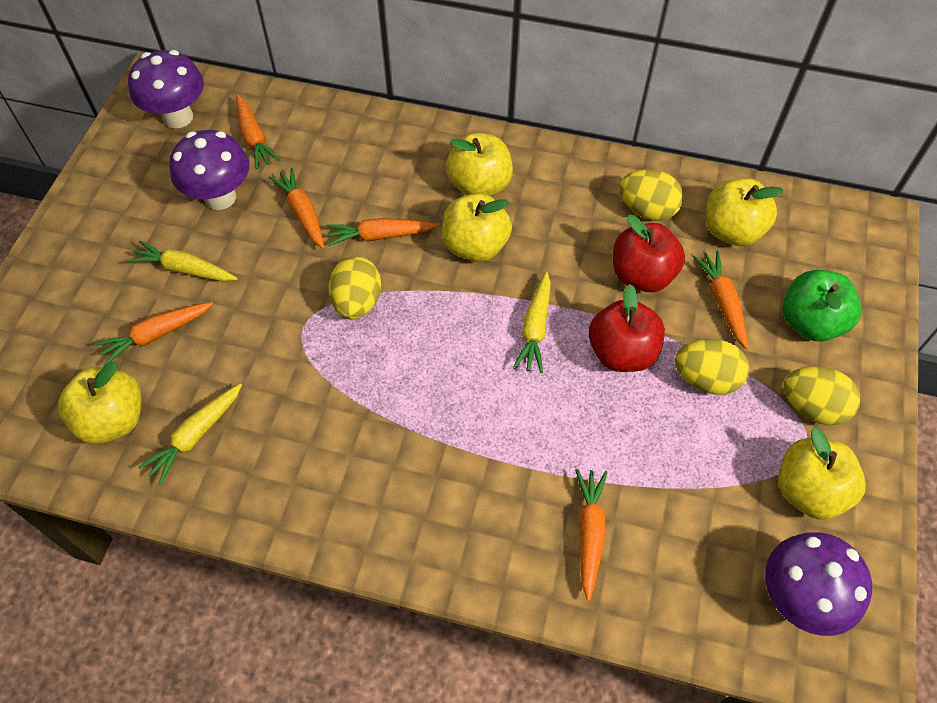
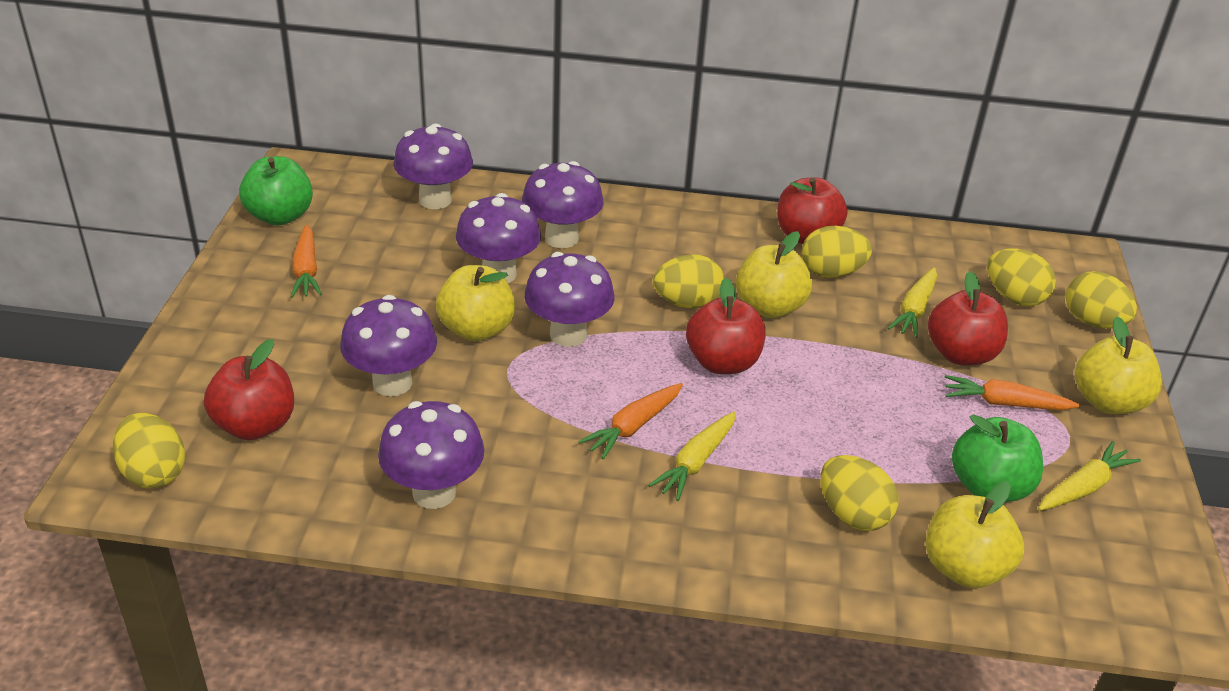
green apple: [782,270,861,342] = 1 -> [239,156,313,226] [952,414,1043,502] = 2
orange carrot: [94,302,213,365] [236,94,280,169] [269,167,325,249] [326,218,438,246] [575,469,608,601] [692,251,748,349] = 6 -> [290,225,322,298] [578,383,683,459] [945,375,1080,410] = 3
purple mushroom: [128,50,204,128] [169,130,249,210] [765,532,872,636] = 3 -> [340,295,437,396] [378,401,485,509] [393,124,473,209] [456,193,541,283] [522,161,603,248] [524,252,615,347] = 6
red apple: [589,284,665,372] [613,215,685,292] = 2 -> [204,339,294,440] [686,278,766,374] [777,177,847,244] [928,271,1008,366] = 4
yellow apple: [58,361,142,444] [442,193,512,262] [446,133,513,196] [706,178,784,246] [778,428,866,520] = 5 -> [436,265,515,342] [736,231,812,318] [926,481,1024,588] [1075,317,1162,414] = 4
yellow egg: [328,256,381,320] [619,169,684,221] [675,339,749,395] [783,366,860,425] = 4 -> [113,413,186,489] [653,254,725,308] [802,226,872,278] [820,455,899,531] [987,249,1056,306] [1066,271,1137,329] = 6

